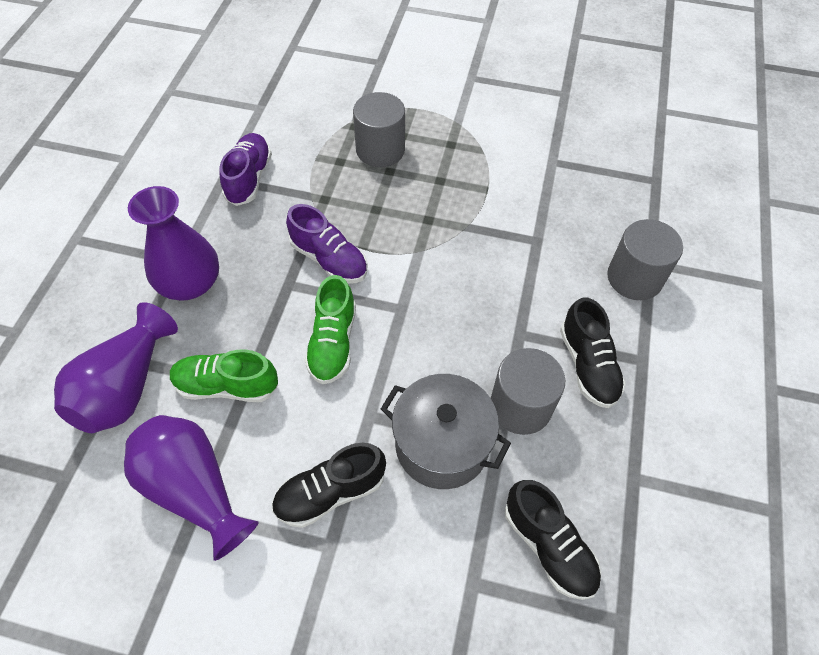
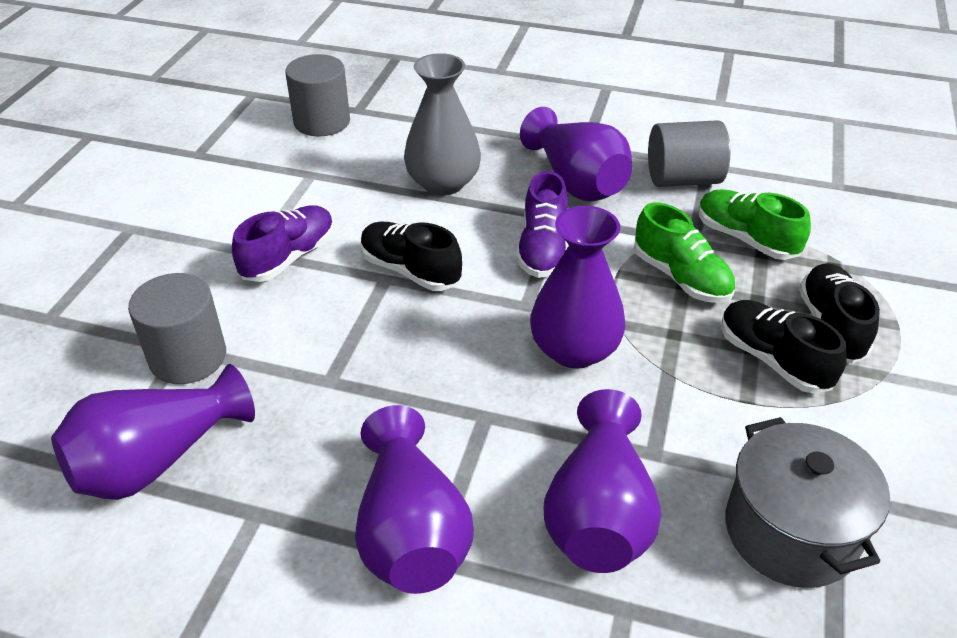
grey vase: none = 0 -> [404,53,481,196] = 1
purple vase: [54,302,178,433] [124,415,259,561] [128,186,219,301] = 3 -> [51,364,255,500] [355,405,474,594] [520,107,632,201] [530,206,626,369] [543,389,661,573] = 5

